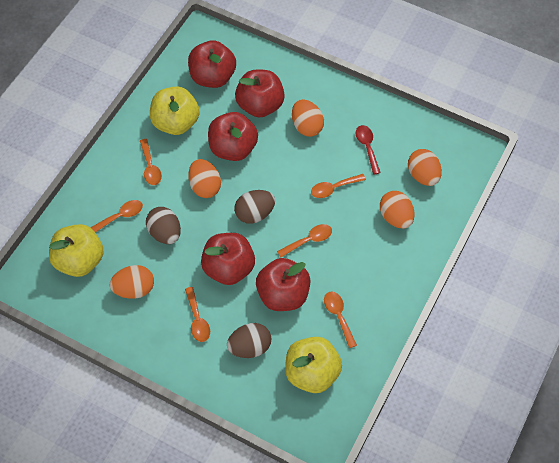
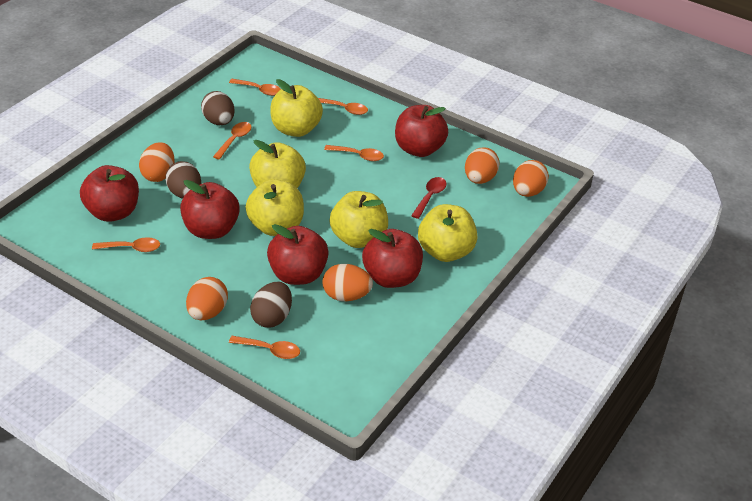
yellow apple: [49,224,103,277] [150,86,199,135] [285,337,342,393] = 3 -> [246,179,304,236] [249,140,306,188] [270,79,323,137] [330,191,388,248] [418,204,478,262] = 5

